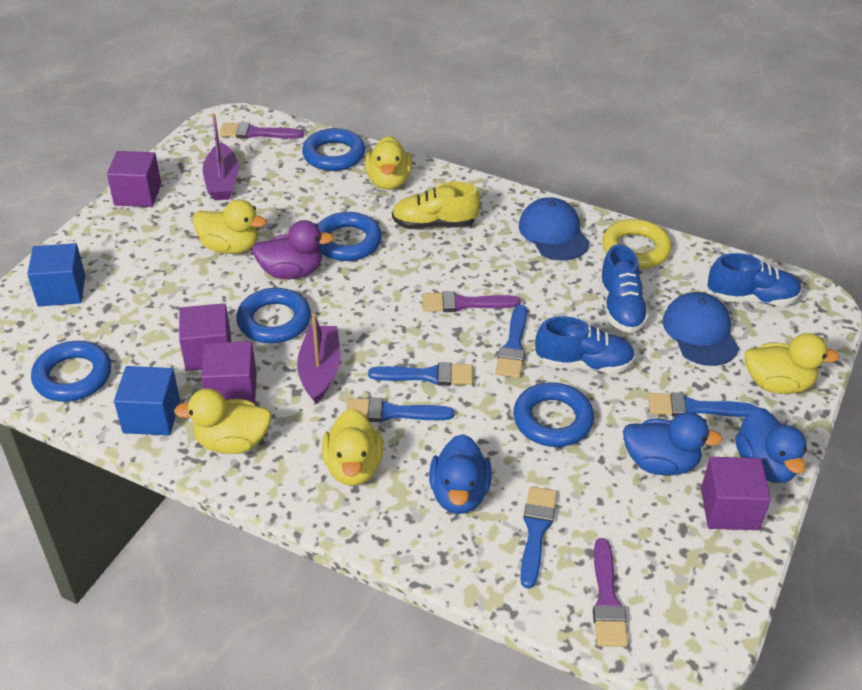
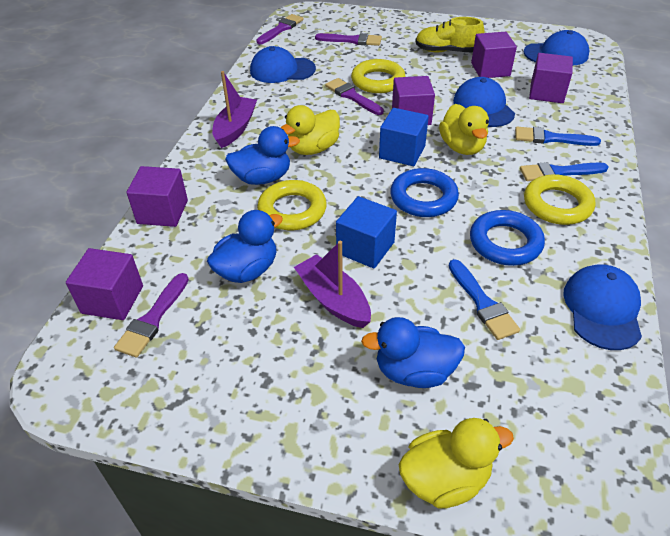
blue brush: [346,397,454,422] [368,362,473,386] [495,305,527,378] [520,486,557,589] [648,392,756,417] = 5 -> [449,259,520,340] [515,127,601,146] [520,162,608,181] = 3
blue cap: [519,197,590,261] [662,292,739,366] = 2 -> [250,46,316,83] [453,77,515,127] [524,30,589,66] [563,264,642,350] = 4
blue ring: [31,341,111,402] [236,288,311,344] [302,128,365,171] [317,212,382,261] [513,382,594,447] = 5 -> [390,168,459,217] [470,210,545,266] = 2
blue shoe: [535,316,635,374] [599,244,649,333] [707,253,802,306] = 3 -> none = 0
purple brush: [219,122,304,139] [422,291,521,312] [593,538,628,647] = 3 -> [114,273,189,357] [256,14,303,44] [315,33,382,46] [325,78,384,115] = 4
purple cube: [107,151,161,207] [179,303,231,371] [201,341,257,404] [701,457,771,530] = 4 -> [66,248,143,320] [126,166,188,227] [392,76,435,125] [471,32,517,78] [529,53,573,103] = 5
purple duck: [252,220,334,279] = 1 -> none = 0
yellow duck: [174,388,272,454] [193,199,267,254] [322,408,383,486] [365,136,412,190] [745,333,840,394] = 5 -> [281,105,340,155] [399,418,514,509] [439,104,489,155] = 3
yellow ring: [602,219,672,269] = 1 -> [257,180,327,230] [351,59,406,93] [524,174,595,225] = 3

